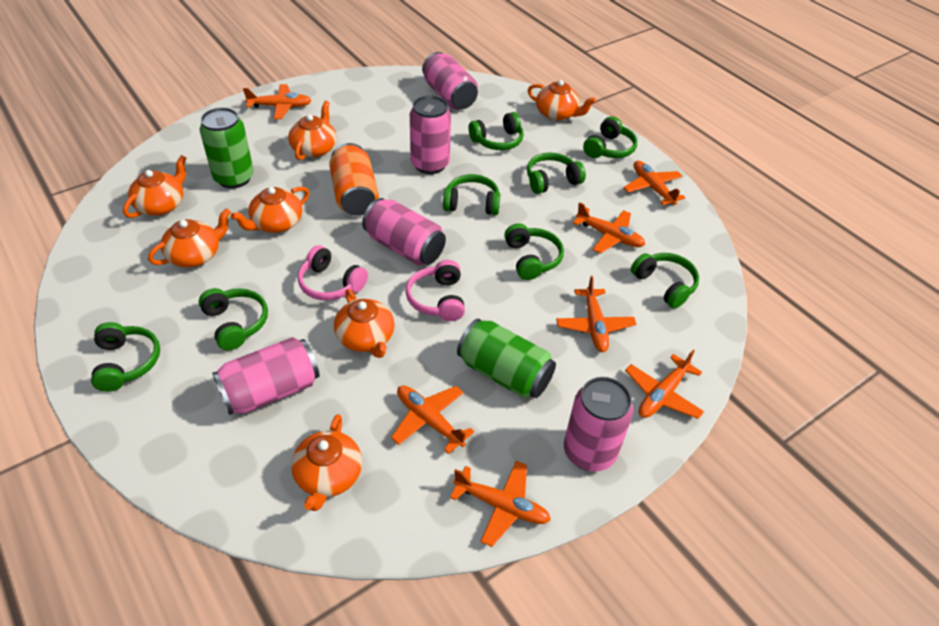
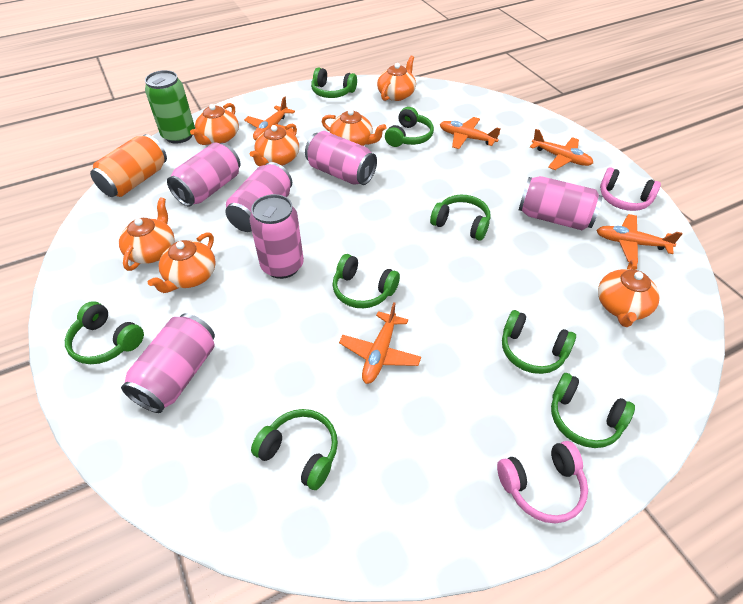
green can: [200,107,254,189] [457,319,556,398] = 2 -> [145,70,195,144] = 1
orange plane: [243,84,312,119] [391,385,474,454] [450,461,551,547] [556,276,636,352] [573,202,645,254] [623,161,685,205] [625,350,704,419] = 7 -> [244,96,295,140] [339,302,421,384] [440,117,501,149] [530,129,593,170] [596,214,683,264] = 5
pink can: [212,337,320,415] [362,198,446,265] [410,95,451,174] [422,52,478,109] [564,377,633,472] = 5 -> [121,314,215,413] [167,142,240,207] [225,162,292,232] [250,194,304,279] [305,131,377,185] [519,176,603,230] = 6

